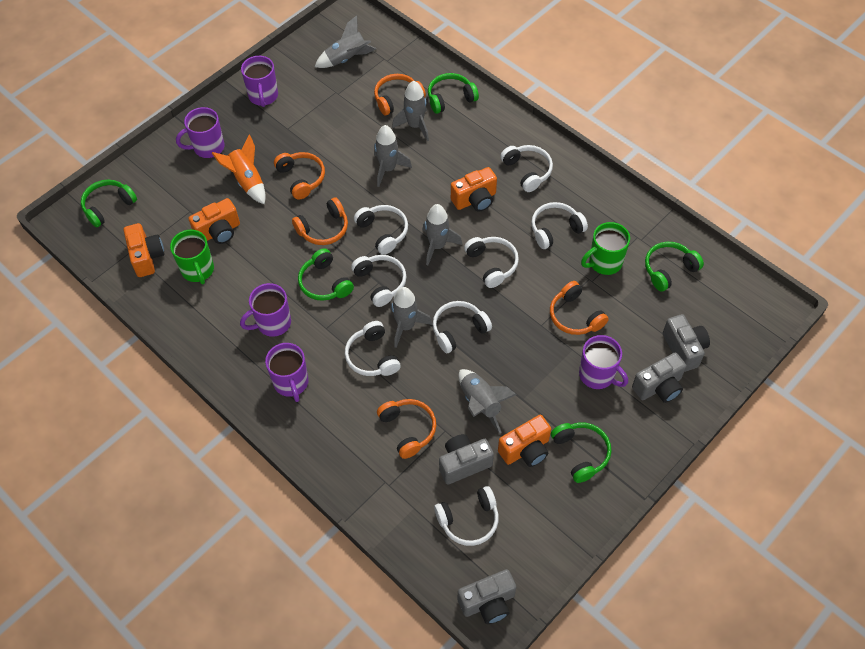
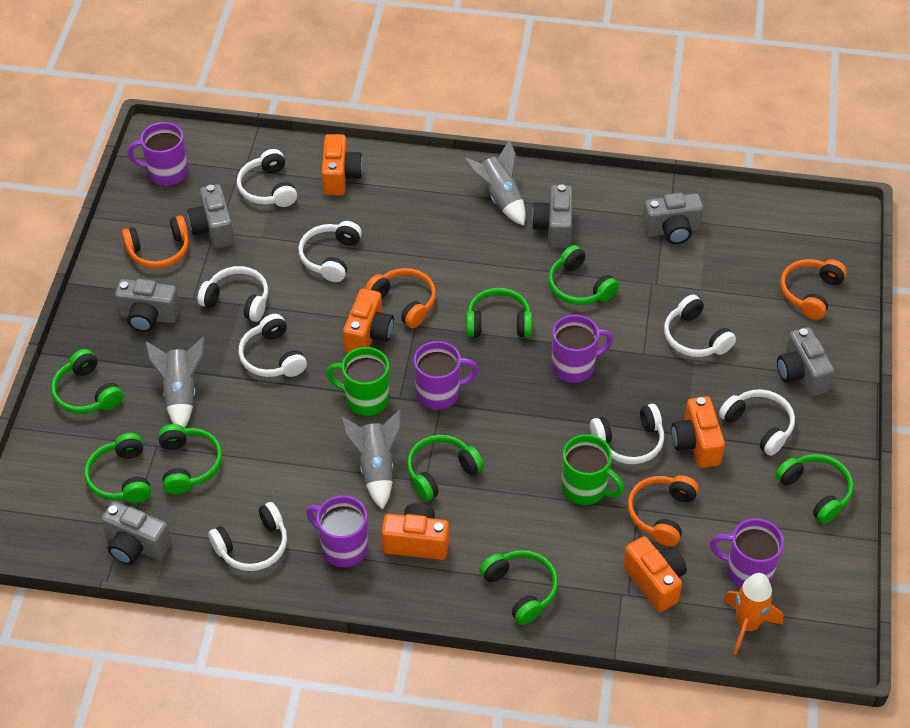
green headphones: [81,180,137,228] [298,248,354,301] [428,73,479,114] [551,422,611,483] [645,242,704,291] = 5 -> [51,349,123,414] [84,433,151,503] [158,424,222,494] [407,435,484,501] [466,288,532,337] [479,550,558,625] [548,245,619,305] [775,454,854,524] = 8
grey camera: [439,434,494,485] [458,569,516,624] [632,352,686,403] [663,314,710,372] = 4 -> [101,501,172,565] [115,279,180,332] [187,184,234,248] [532,184,573,248] [642,193,703,244] [777,327,834,397] = 6
grey rocket: [315,15,376,68] [374,125,412,187] [390,287,432,348] [392,81,429,141] [423,204,462,265] [459,369,517,434] = 6 -> [145,337,204,428] [341,410,401,510] [464,139,526,226] = 3
orange camera: [123,223,165,277] [188,198,240,244] [451,167,497,211] [498,415,551,467] = 4 -> [322,134,363,195] [343,288,394,353] [382,503,449,560] [623,536,687,612] [671,396,725,468] = 5
orange headphones: [274,152,325,200] [292,197,348,245] [374,74,426,116] [377,399,437,459] [550,281,609,335] = 5 -> [122,216,189,269] [365,268,436,328] [627,475,699,546] [780,259,847,320] = 4

